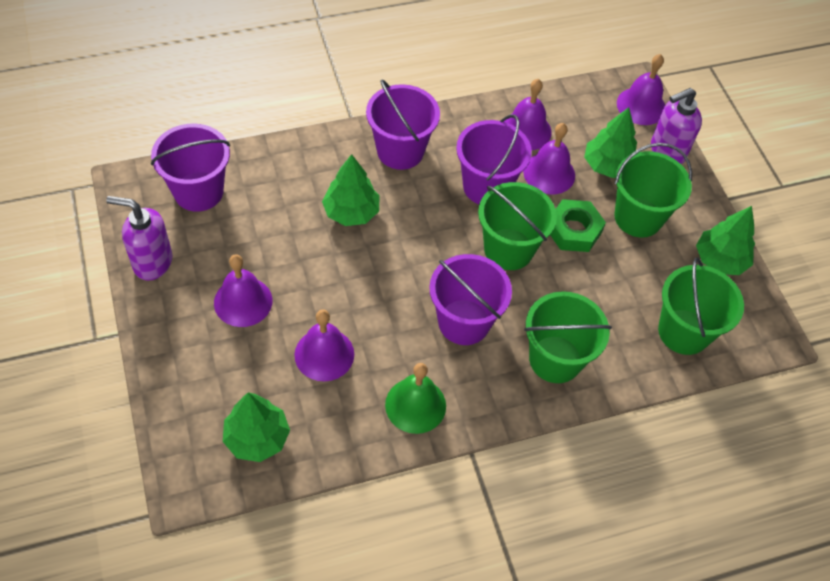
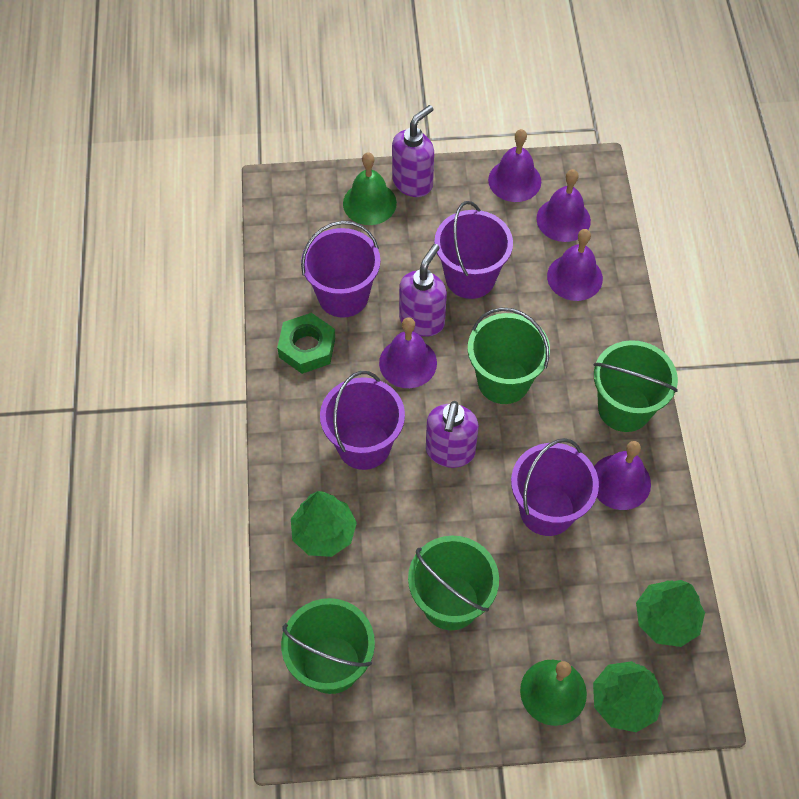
green bell: [385,363,446,434] = 1 -> [343,153,397,225] [520,660,587,726] = 2
green tree: [223,392,290,462] [322,154,379,226] [584,107,637,178] [696,206,755,275] = 4 -> [291,491,357,557] [593,661,664,732] [636,580,705,647] = 3
purple soap dispenser: [106,196,172,281] [651,88,702,164] = 2 -> [392,105,434,197] [399,244,447,337] [426,401,479,468] = 3

